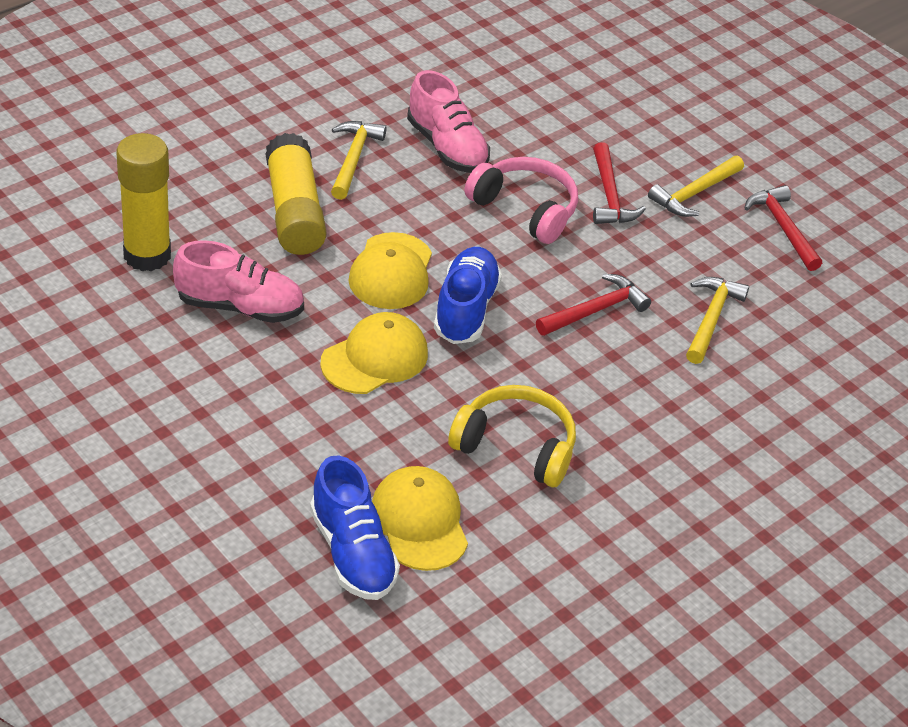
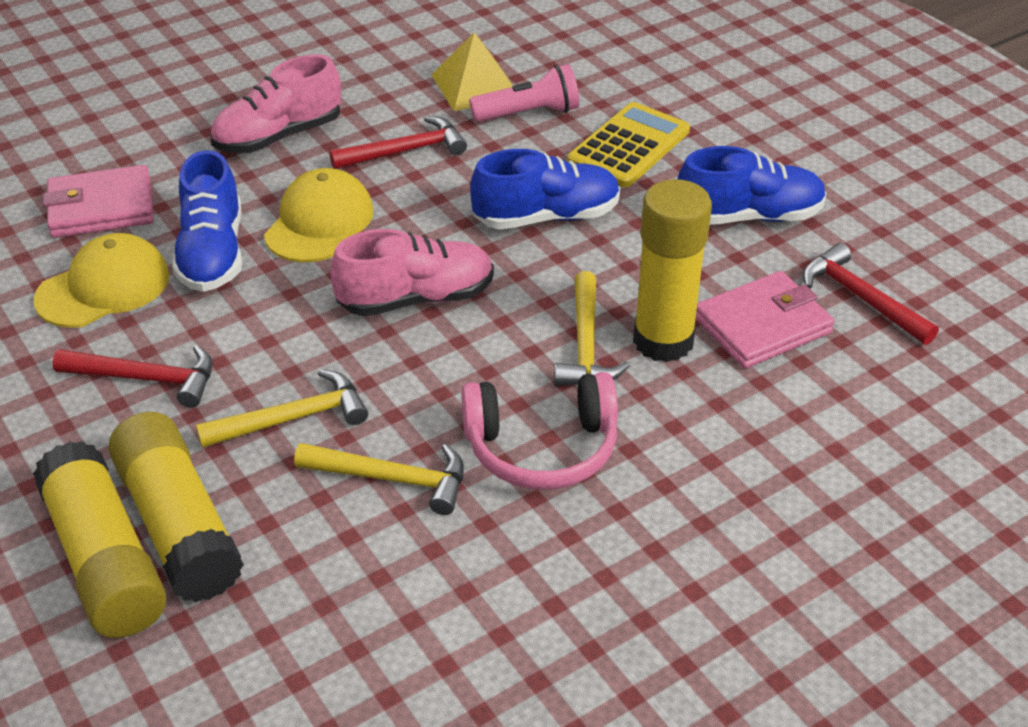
blue shoe: [310,455,400,600] [434,247,502,344] = 2 -> [172,150,242,292] [470,149,620,229] [678,146,827,225] = 3
pink flashlight: none = 0 -> [469,64,579,122] = 1
pink wallet: none = 0 -> [43,165,154,238] [696,271,835,368] = 2
yellow calculator: none = 0 -> [567,102,690,187] = 1
yellow cap: [320,312,428,394] [348,232,432,309] [372,466,468,571] = 3 -> [34,233,169,328] [264,168,373,262] = 2
yellow glue stick: [116,133,171,271] [265,133,326,255] = 2 -> [33,441,166,638] [109,412,244,602] [633,179,712,362] = 3
yellow headphones: [448,385,576,487] = 1 -> none = 0
yellow pyramid: none = 0 -> [432,32,513,111] = 1

